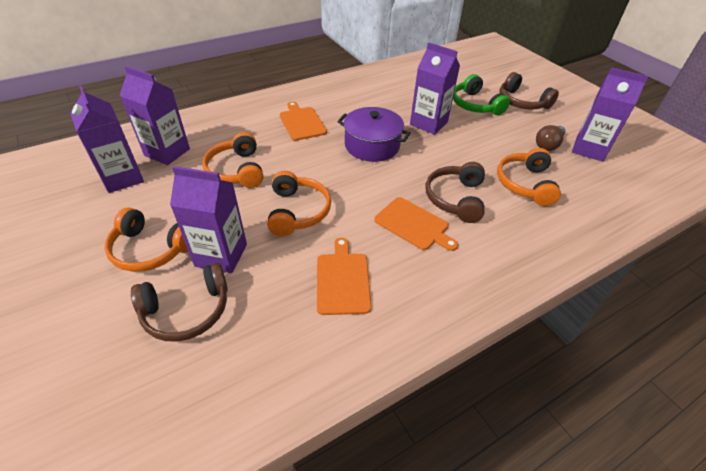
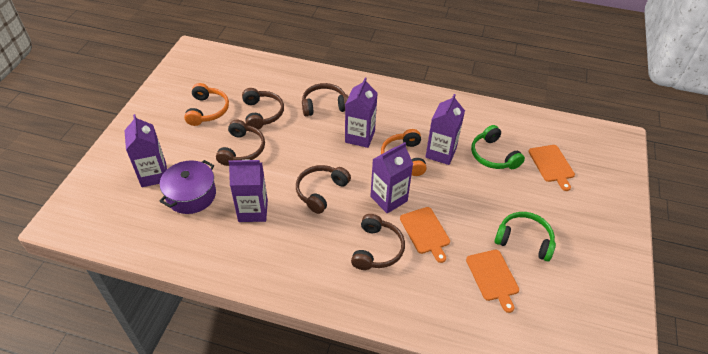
brown headphones: [131,263,228,342] [425,162,485,223] [499,72,559,110] = 3 -> [216,120,265,166] [242,88,284,130] [296,165,351,214] [302,83,348,116] [351,214,405,270] = 5
brown light bulb: [536,125,565,151] = 1 -> none = 0
green headphones: [453,74,510,115] = 1 -> [471,125,525,169] [495,212,556,261] = 2
orange headphones: [105,208,188,272] [202,132,263,188] [267,171,331,236] [497,148,561,206] = 4 -> [184,83,229,126] [381,129,427,176] = 2

